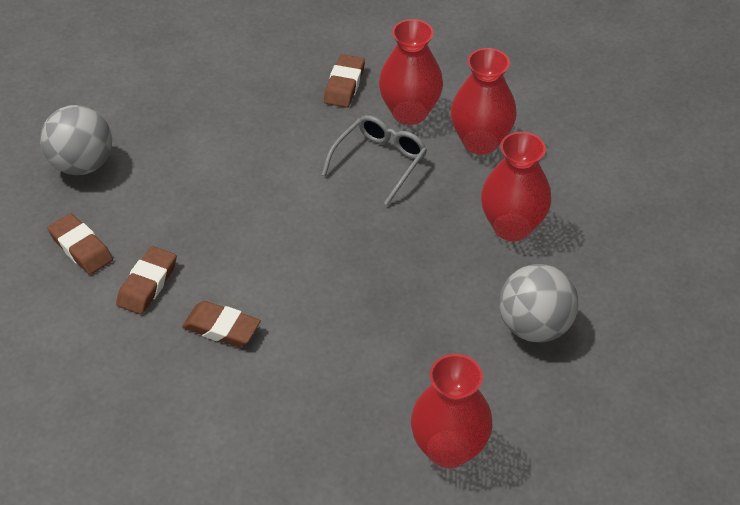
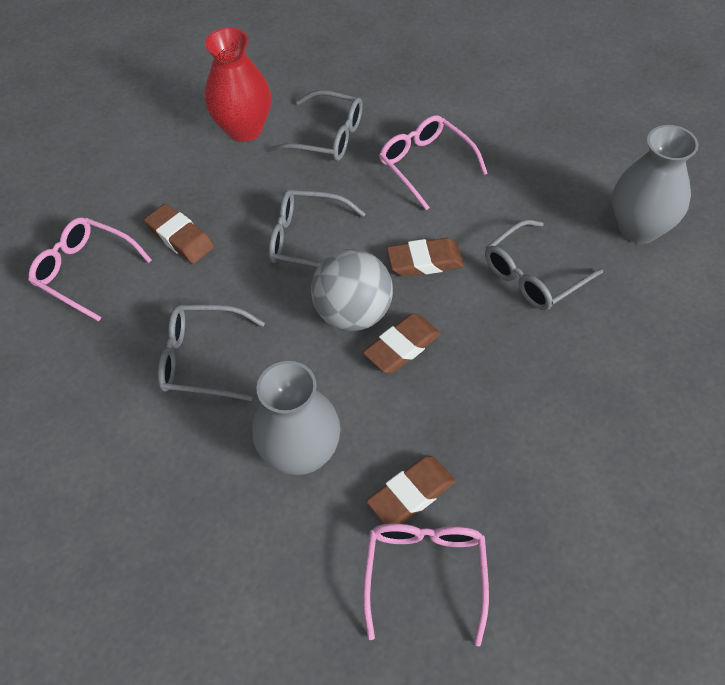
grey ball: [40,105,112,175] [499,264,578,343] = 2 -> [311,249,393,331] = 1
grey glasses: [322,115,427,206] = 1 -> [158,305,265,401] [269,90,363,161] [269,190,366,267] [485,219,603,311] = 4
grey vase: none = 0 -> [253,361,341,475] [612,125,699,244] = 2
pink glasses: none = 0 -> [28,217,152,321] [363,524,489,646] [379,115,488,210] = 3
red vase: [379,19,443,125] [411,354,493,468] [451,48,517,155] [481,132,551,241] = 4 -> [205,28,271,142] = 1

